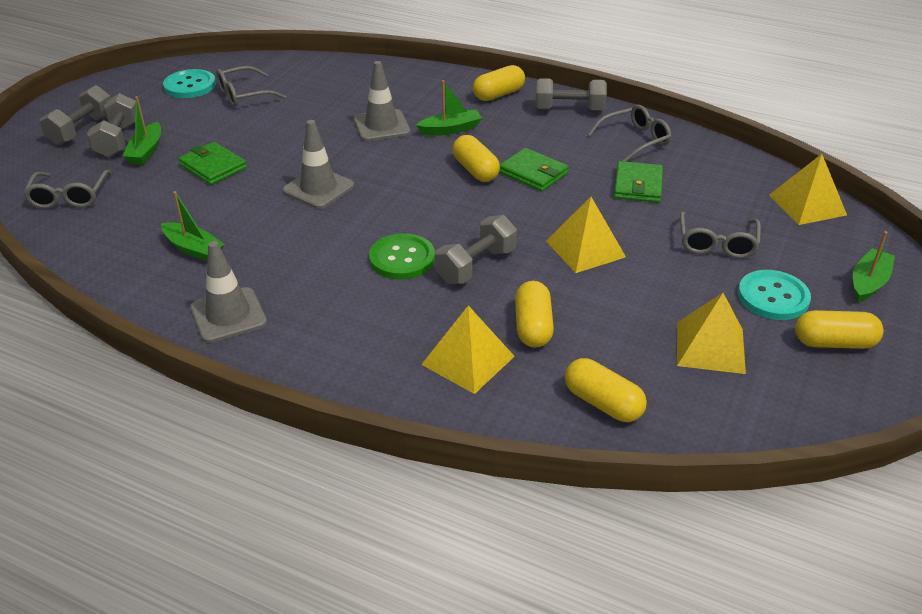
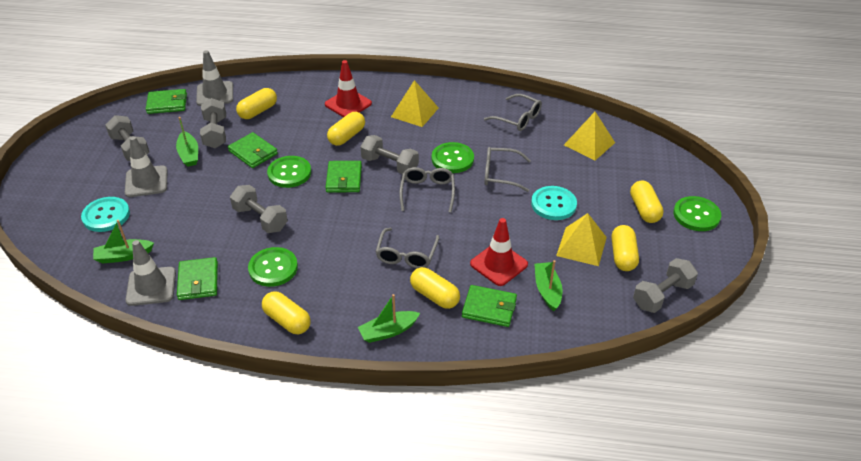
green button: [369,233,435,280] = 1 -> [248,247,298,287] [267,156,311,188] [432,142,474,173] [673,196,721,231] = 4
green wallet: [178,142,247,185] [499,148,569,191] [614,161,663,203] = 3 -> [146,89,187,114] [177,257,218,300] [228,132,278,168] [325,161,362,192] [462,285,517,327] = 5
grey dumbbell: [40,85,111,145] [87,93,136,157] [435,215,517,284] [535,78,607,111] = 4 -> [105,115,150,161] [200,98,226,148] [230,185,288,233] [361,135,419,174] [633,258,698,313] = 5
red traffic cone: none = 0 -> [325,60,372,117] [470,218,528,286] = 2
yellow capsule: [452,135,500,182] [473,65,525,101] [515,281,554,347] [565,358,647,422] [795,310,884,349] = 5 -> [236,88,277,119] [262,291,311,334] [327,112,365,146] [410,267,460,309] [612,225,639,271] [630,181,664,223] = 6
yellow pyramid: [421,305,515,394] [546,197,626,273] [677,293,746,374] [769,154,847,225] = 4 -> [391,80,439,127] [556,213,607,266] [564,112,615,161] = 3

